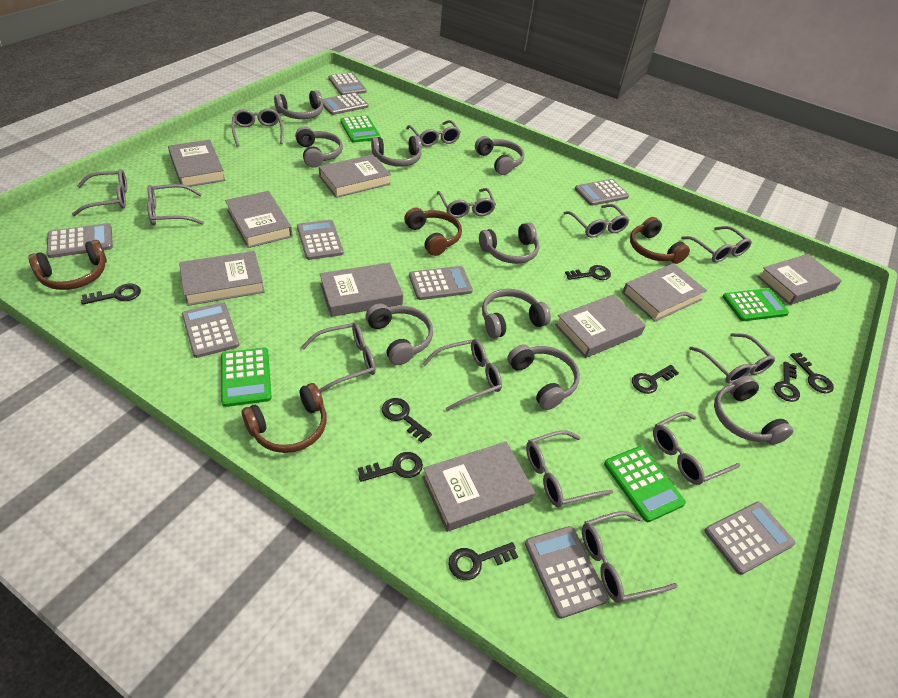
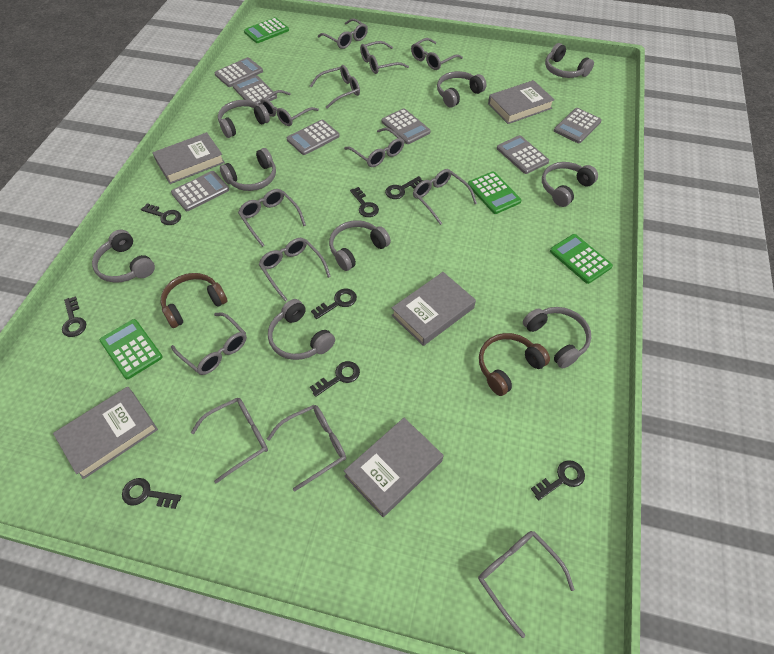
brown headphones: [28,240,107,290] [242,383,327,453] [404,207,462,256] [630,217,690,264] = 4 -> [161,273,228,328] [479,333,550,396] = 2
grey book: [168,140,226,187] [179,251,265,306] [225,191,293,248] [319,154,391,198] [319,263,403,317] [422,442,535,532] [555,294,646,358] [622,263,707,322] [758,254,842,305] = 9 -> [53,386,158,479] [152,132,225,184] [344,418,443,517] [391,272,476,346] [488,80,555,124] = 5
grey calculator: [47,223,113,258] [182,302,239,358] [297,220,344,260] [322,93,368,115] [329,73,367,95] [409,266,473,300] [525,526,609,619] [575,179,629,206] [704,501,795,575] = 9 -> [171,171,229,211] [215,57,263,87] [233,75,277,108] [287,120,340,155] [381,108,431,144] [497,135,549,174] [554,108,602,143] = 7

